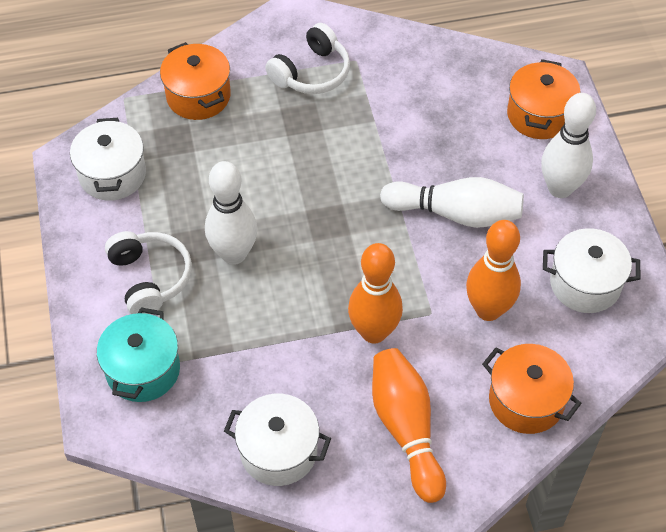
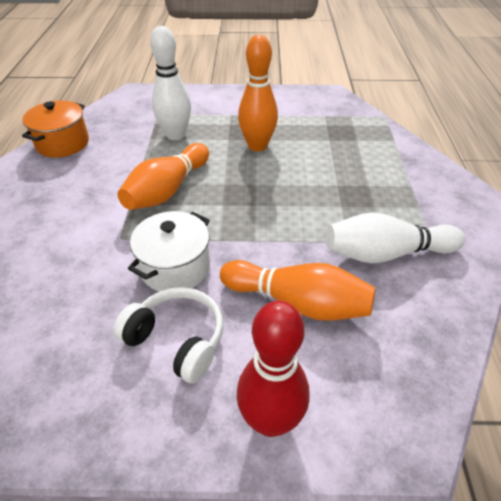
orange pot: [160,42,231,120] [482,344,582,434] [507,59,581,139] = 3 -> [22,101,89,158] = 1
red bowling pin: none = 0 -> [237,301,310,437] = 1
turquoise pot: [97,307,180,402] = 1 -> none = 0
white bowling pin: [205,161,257,265] [380,177,524,228] [541,93,596,198] = 3 -> [150,26,191,140] [326,212,465,263] = 2
white headphones: [105,231,192,314] [265,23,350,94] = 2 -> [114,287,223,383] = 1
white pot: [70,118,146,201] [224,394,331,486] [543,228,640,313] = 3 -> [128,211,210,291] = 1

